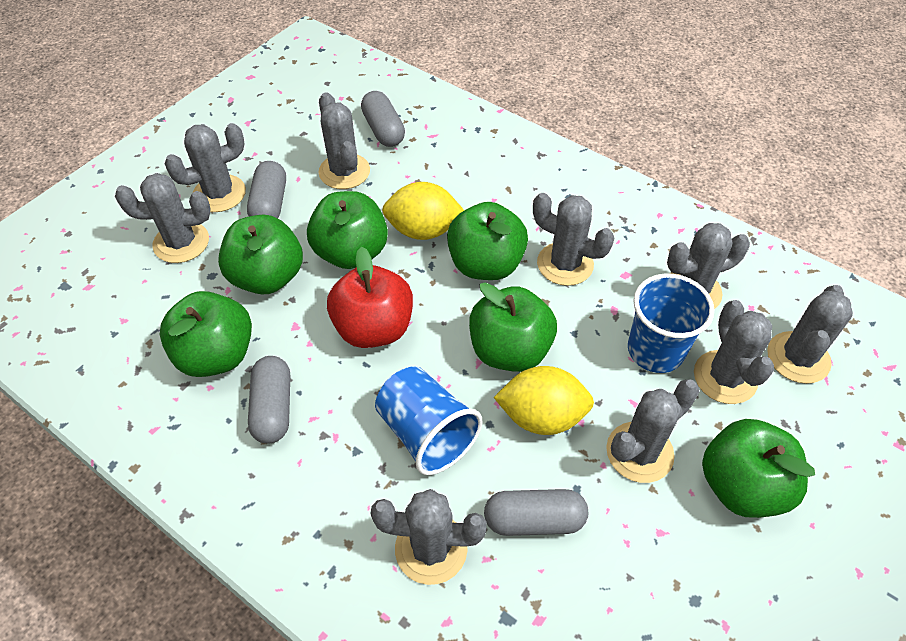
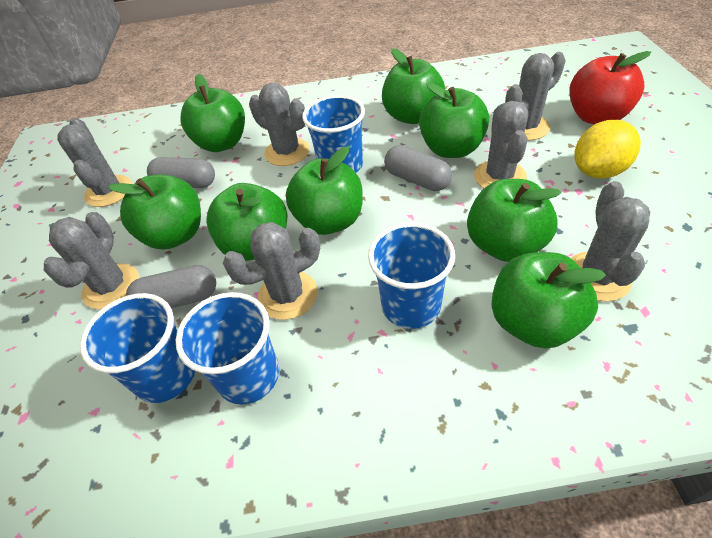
blue cup: [375,366,482,475] [628,273,714,373] = 2 -> [80,293,195,403] [176,292,279,405] [302,95,365,173] [368,223,455,329] = 4
green apple: [160,291,252,377] [218,214,303,295] [307,191,388,269] [447,202,528,280] [469,282,557,372] [702,419,815,518] = 6 -> [108,175,201,250] [180,74,245,152] [206,183,287,261] [286,146,363,235] [382,48,445,124] [419,82,490,158] [467,179,561,262] [491,252,606,349] = 8
grey cactus: [115,173,211,263] [165,123,246,212] [319,92,370,189] [371,489,487,585] [533,193,614,286] [606,379,699,483] [667,223,750,309] [694,300,774,404] [767,285,853,384] = 9 -> [44,212,139,310] [57,118,132,207] [223,222,320,320] [249,83,309,166] [474,101,528,188] [505,52,566,141] [571,181,650,302] = 7
grey capsule: [247,161,286,218] [248,356,290,443] [361,91,405,147] [484,489,588,536] = 4 -> [126,265,216,308] [147,157,215,188] [384,145,452,191] = 3
yellow lemon: [382,182,464,240] [494,366,594,435] = 2 -> [575,120,641,179] = 1

